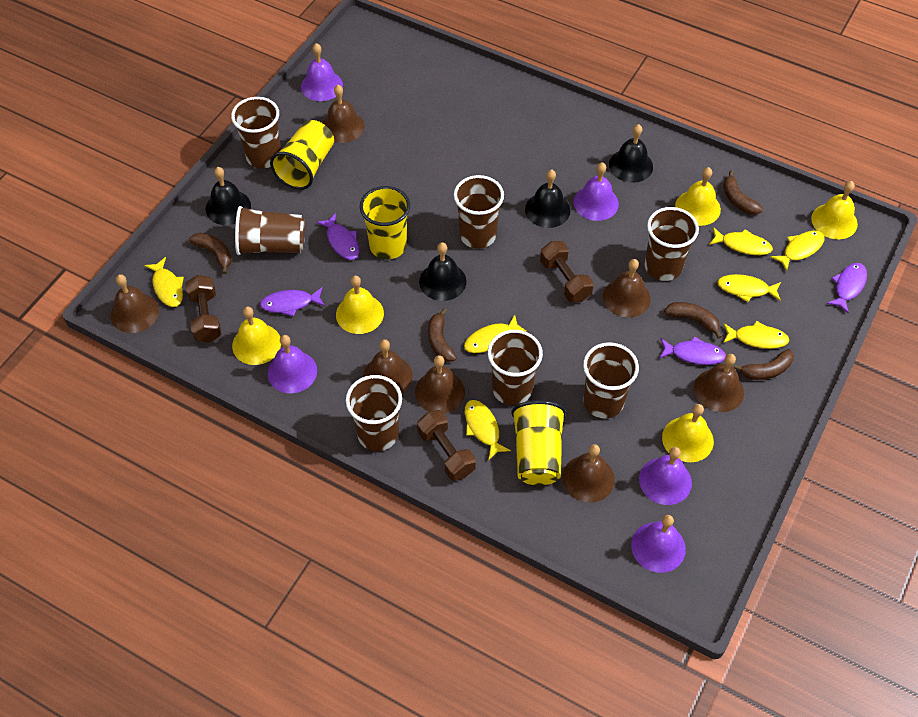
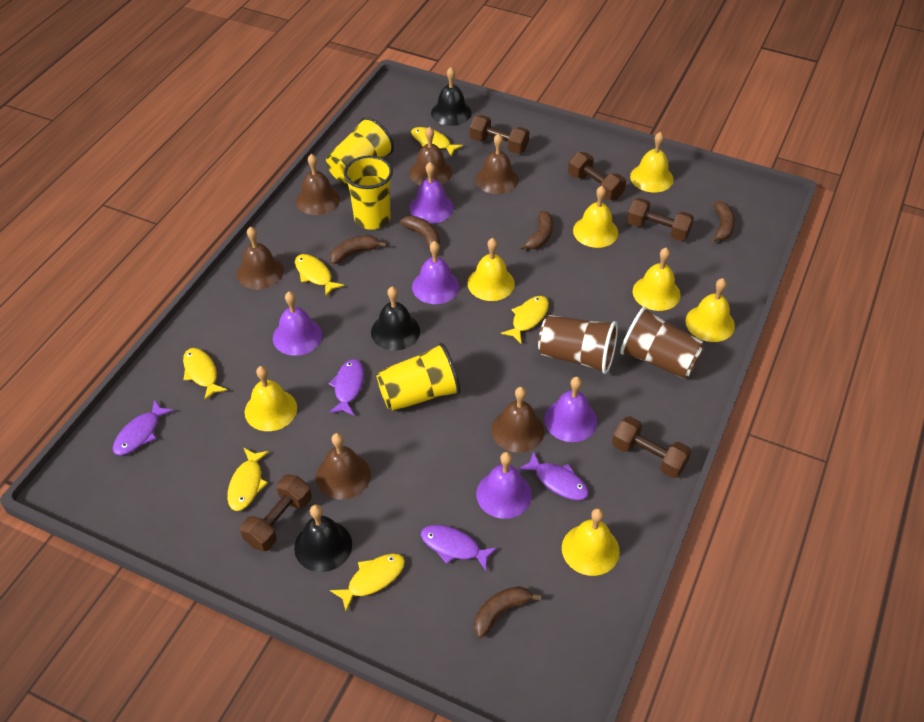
black bell: [206,167,251,225] [419,242,466,301] [525,169,570,228] [609,124,653,183] = 4 -> [294,504,352,572] [371,286,420,351] [431,67,472,126] = 3
brown bell: [111,274,159,333] [322,85,364,143] [363,339,413,393] [415,355,465,413] [562,444,615,503] [603,259,651,318] [694,354,744,412] = 7 -> [237,226,284,290] [296,154,340,215] [316,433,371,500] [409,127,452,185] [475,133,519,194] [491,387,544,452] = 6
brown cup: [231,97,281,169] [235,206,305,255] [346,375,402,451] [454,175,504,249] [488,330,543,405] [583,342,639,418] [644,207,699,281] = 7 -> [538,315,618,374] [620,307,705,379] = 2
brown dumbbell: [185,275,222,342] [417,410,476,481] [540,241,594,303] = 3 -> [240,474,311,551] [470,115,529,154] [568,152,626,200] [612,416,691,478] [627,198,694,241] = 5
yellow bell: [232,306,281,365] [336,275,384,334] [662,404,714,462] [675,167,721,226] [811,181,858,239] = 5 -> [245,366,297,431] [467,238,515,301] [562,508,620,576] [573,186,618,248] [630,132,674,193] [633,248,680,311] [686,278,735,342] = 7
yellow fish: [144,257,184,307] [464,315,527,353] [465,400,511,460] [709,227,773,255] [717,274,781,302] [723,321,789,349] [771,231,824,271] = 7 -> [183,348,228,401] [227,448,269,511] [295,254,344,296] [330,554,405,611] [411,127,463,157] [501,296,549,343] = 6

